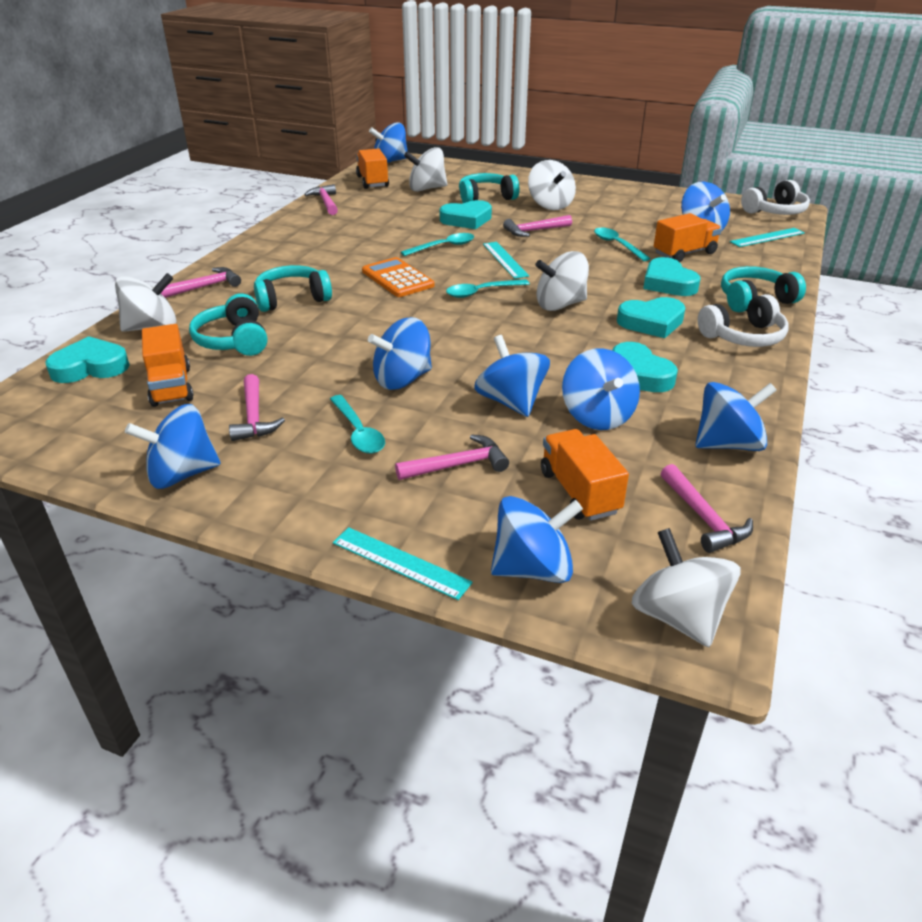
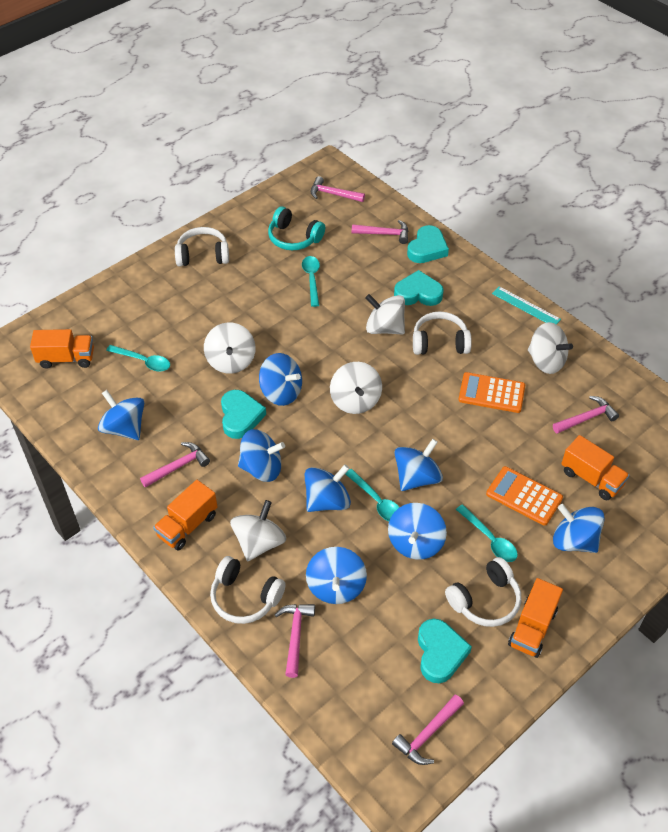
orange calculator: [362,257,435,297] = 1 -> [458,372,525,413] [486,466,563,526] = 2
turquoise headphones: [189,293,268,356] [254,265,332,312] [459,173,519,203] [721,266,806,312] = 4 -> [268,206,325,250] = 1
turquoise heart: [45,336,130,383] [440,200,492,229] [612,342,678,392] [617,297,685,338] [643,257,700,296] = 5 -> [221,390,266,439] [394,270,444,306] [407,225,449,263] [418,619,472,683] = 4
turquoise ruler: [333,527,473,600] [483,242,529,279] [730,228,804,247] = 3 -> [492,286,561,325] = 1
white headphones: [698,294,789,347] [741,180,810,215] = 2 -> [175,227,229,267] [210,556,286,624] [413,311,472,355] [445,557,521,627] = 4

